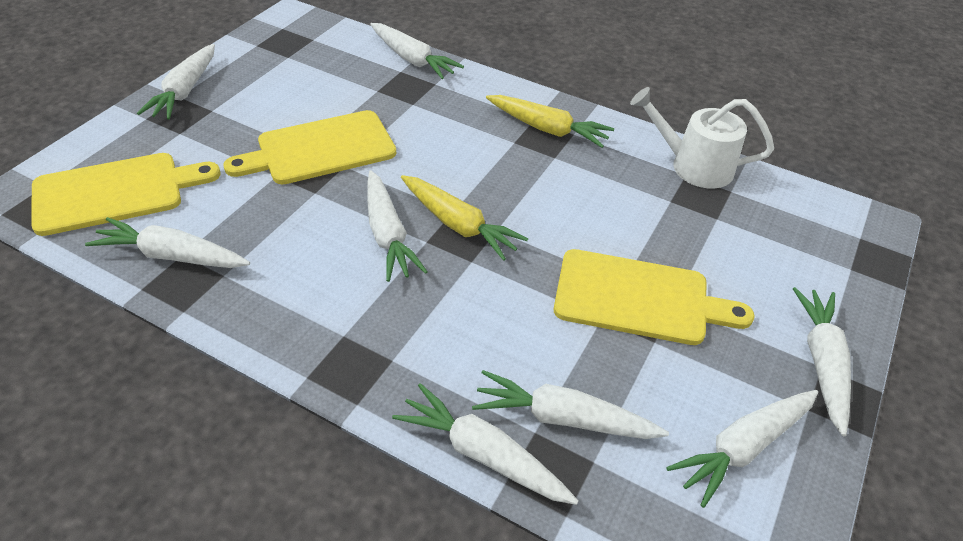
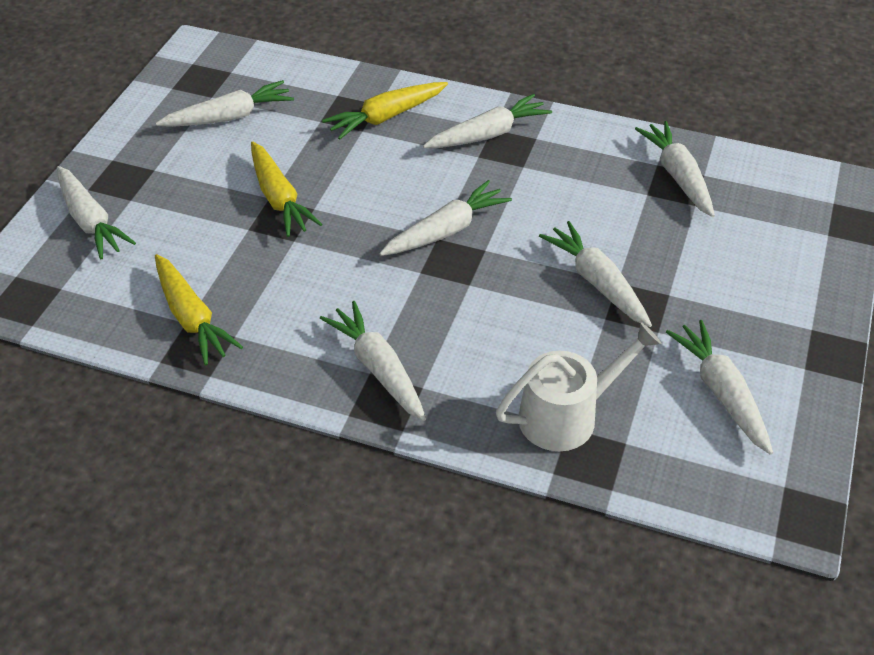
yellow carrot: [401,175,528,261] [486,95,614,148] = 2 -> [155,254,243,365] [251,142,322,237] [322,82,448,140] = 3
yellow cutting board: [31,153,221,236] [224,110,396,184] [554,249,755,345] = 3 -> none = 0

